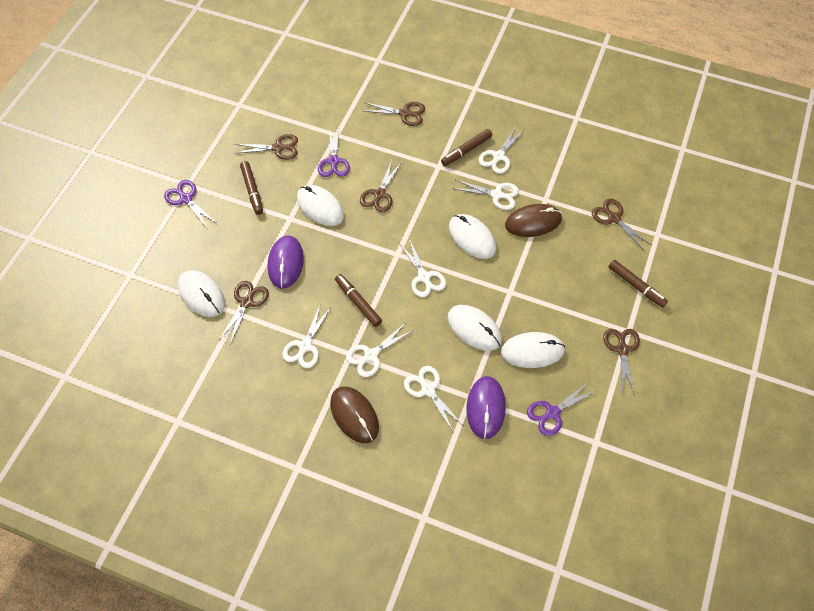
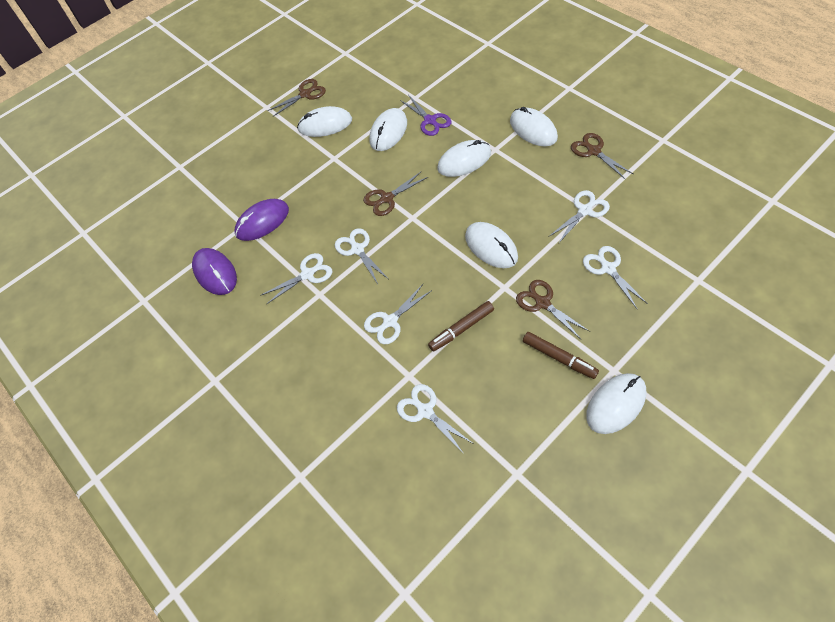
brown marker: [240,161,263,215] [335,274,382,327] [441,129,492,166] [608,260,668,307] = 4 -> [428,301,494,351] [523,332,599,379] = 2
brown mouse: [330,386,379,443] [505,204,562,237] = 2 -> none = 0
brown scissors: [219,281,269,344] [235,134,298,160] [360,160,402,212] [364,102,425,126] [592,199,651,250] [603,329,640,396] = 6 -> [267,79,326,117] [363,171,428,216] [516,280,590,340] [571,133,633,180] = 4
purple scissors: [164,180,215,229] [318,129,350,177] [527,383,598,436] = 3 -> [400,95,452,136] = 1
white mouse: [178,270,225,317] [297,185,344,226] [448,305,502,351] [449,214,496,259] [501,332,565,368] = 5 -> [297,106,352,137] [369,108,407,151] [437,140,491,177] [465,222,518,268] [510,107,558,147] [586,373,646,434] = 6

